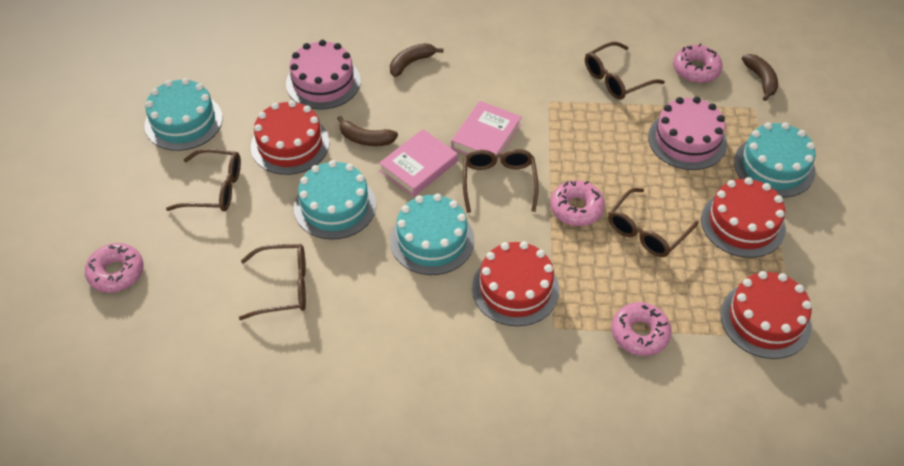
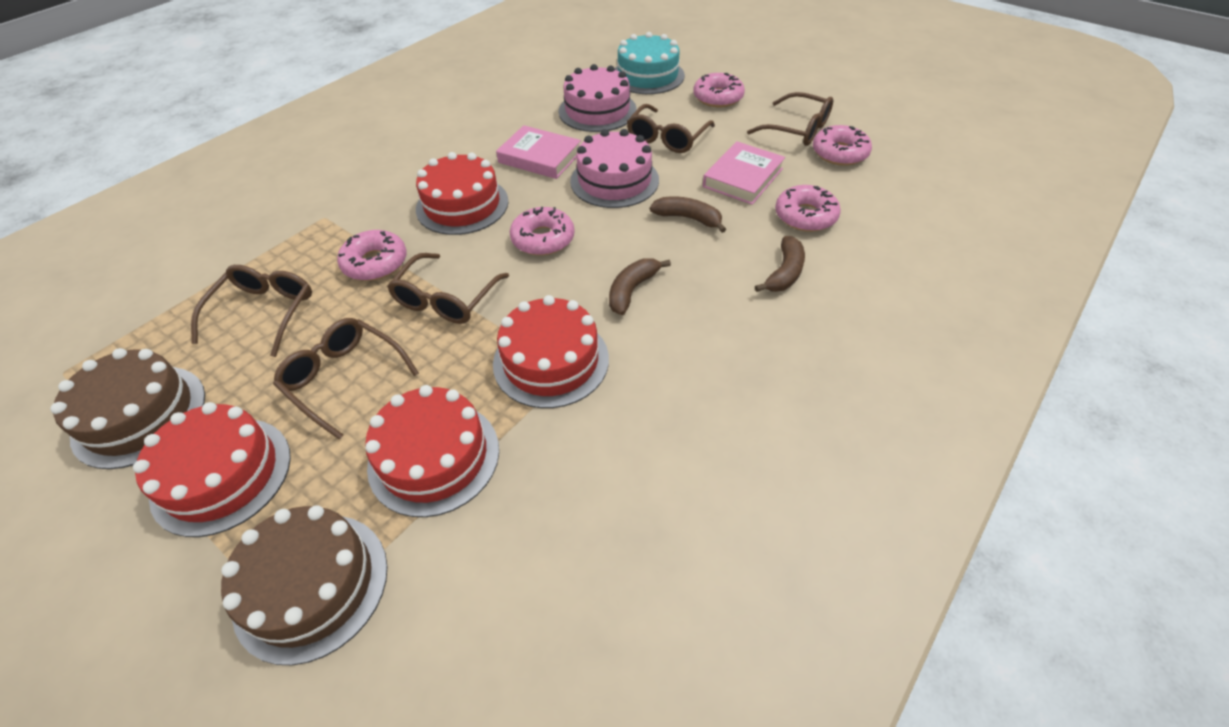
brown cake: none = 0 -> [50,348,205,469] [221,505,387,665] = 2
pink donut: [85,243,143,293] [550,180,605,226] [611,302,672,356] [673,44,723,83] = 4 -> [337,230,407,281] [510,207,575,256] [693,73,745,107] [775,185,841,232] [813,125,872,166] = 5
turquoise cake: [144,78,222,151] [294,160,376,240] [390,194,474,275] [734,122,816,198] = 4 -> [615,32,685,94] = 1

